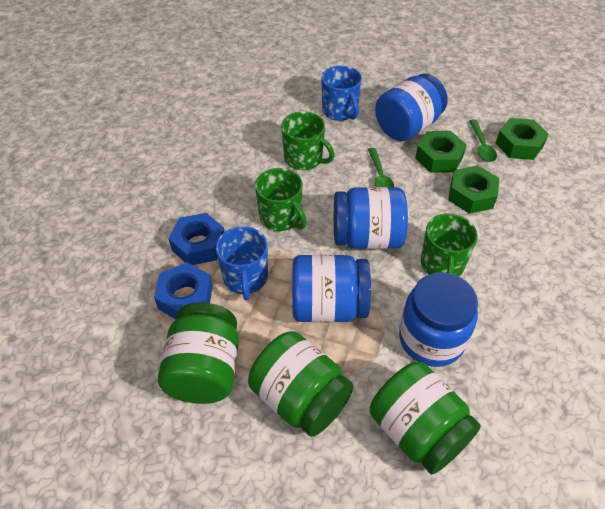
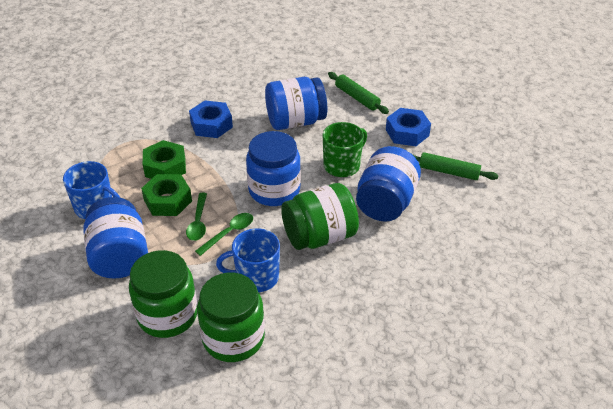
green mug: [255,168,307,231] [281,111,334,170] [421,214,478,276] = 3 -> [323,122,367,177] = 1
green nut: [415,131,467,173] [448,165,499,214] [496,118,549,160] = 3 -> [141,174,192,216] [143,140,186,179] = 2
green rolling pin: none = 0 -> [328,72,389,114] [412,152,499,180] = 2

